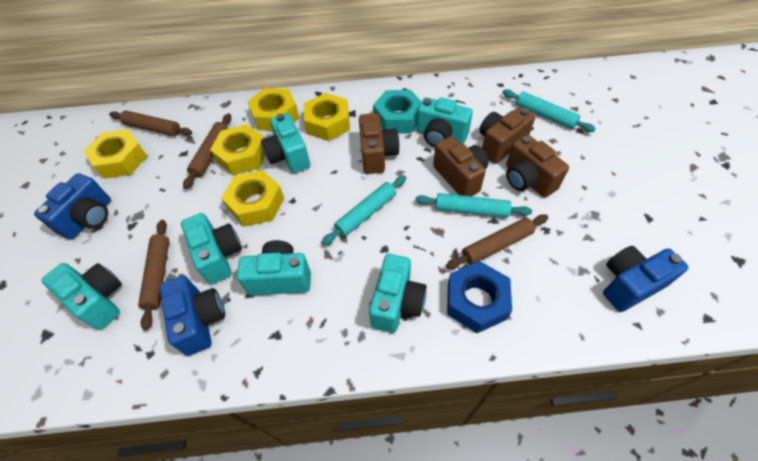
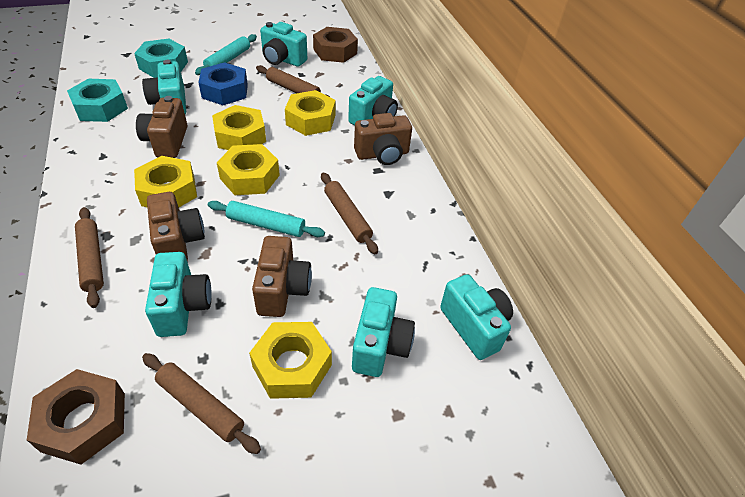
blue camera: [34,173,111,240] [159,275,225,356] [603,246,688,312] = 3 -> none = 0
brown nut: none = 0 -> [27,369,125,465] [313,27,358,63] = 2
turquoise nut: [373,90,422,133] = 1 -> [67,78,128,122] [134,39,188,78] = 2
turquoise rolling pin: [321,175,406,246] [415,193,532,218] [502,89,596,132] = 3 -> [195,34,257,75] [208,201,325,237] = 2

